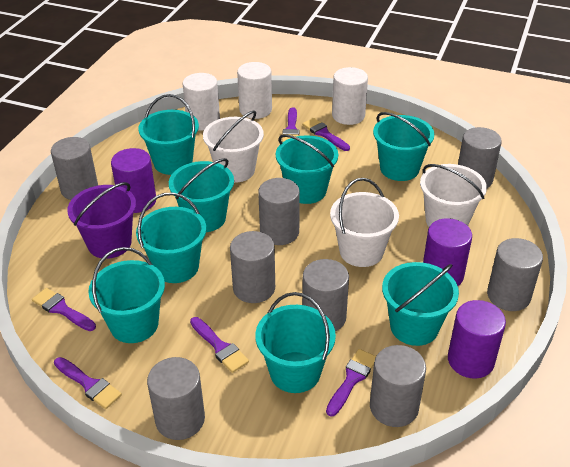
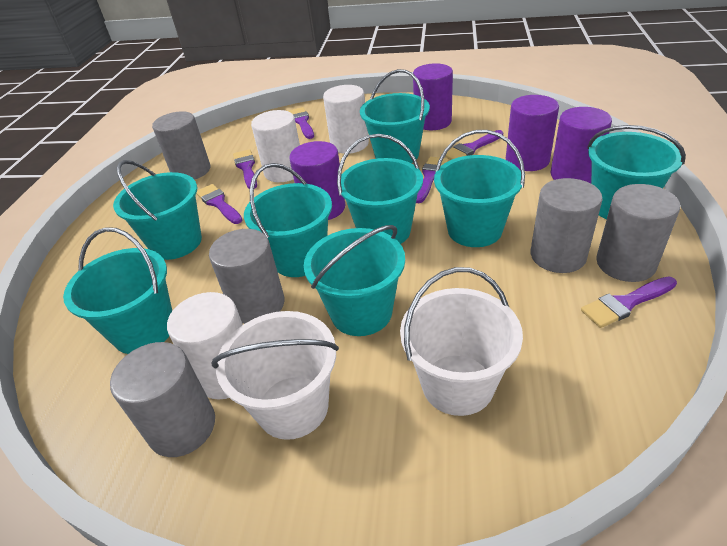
grey cylinder: [51,137,98,200] [147,357,205,440] [230,231,275,303] [258,178,300,245] [302,259,349,332] [370,345,426,427] [458,127,502,188] [487,238,543,311] = 8 -> [110,342,215,457] [152,111,210,180] [209,229,285,324] [531,178,603,273] [596,184,680,282] = 5
purple bucket: [67,182,136,259] = 1 -> none = 0
purple cylinder: [111,148,156,213] [423,218,472,286] [448,300,506,379] = 3 -> [290,141,345,220] [413,63,453,130] [506,95,559,171] [551,107,612,183] = 4
white bucket: [203,111,264,183] [330,178,399,267] [420,164,487,227] = 3 -> [212,311,339,440] [400,267,523,416] = 2

